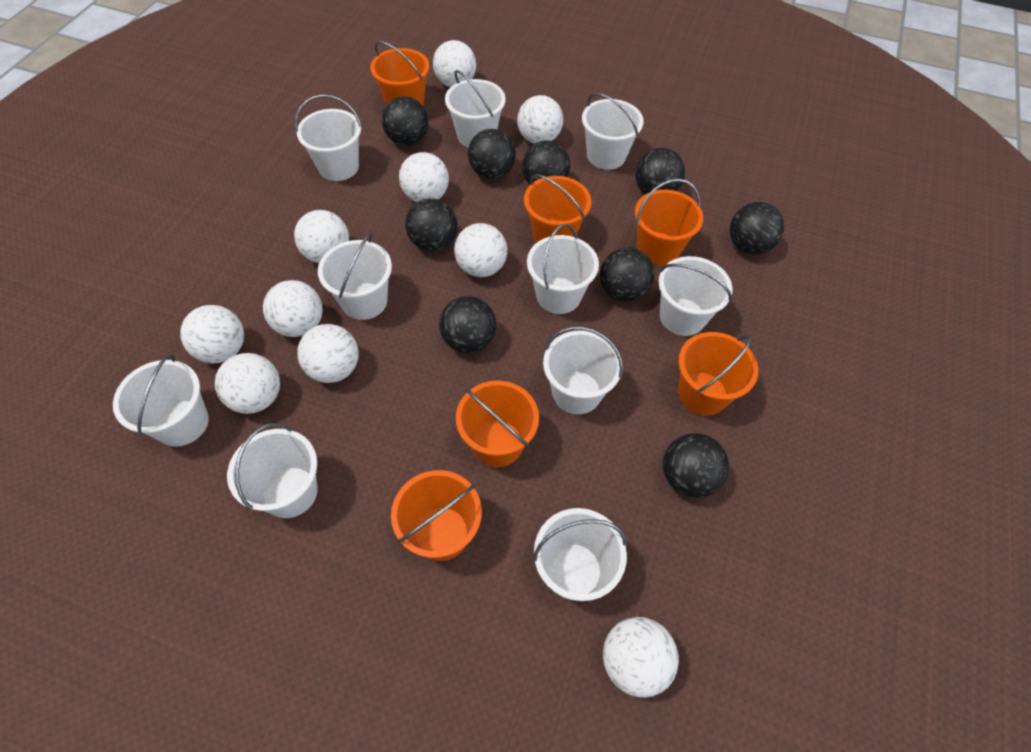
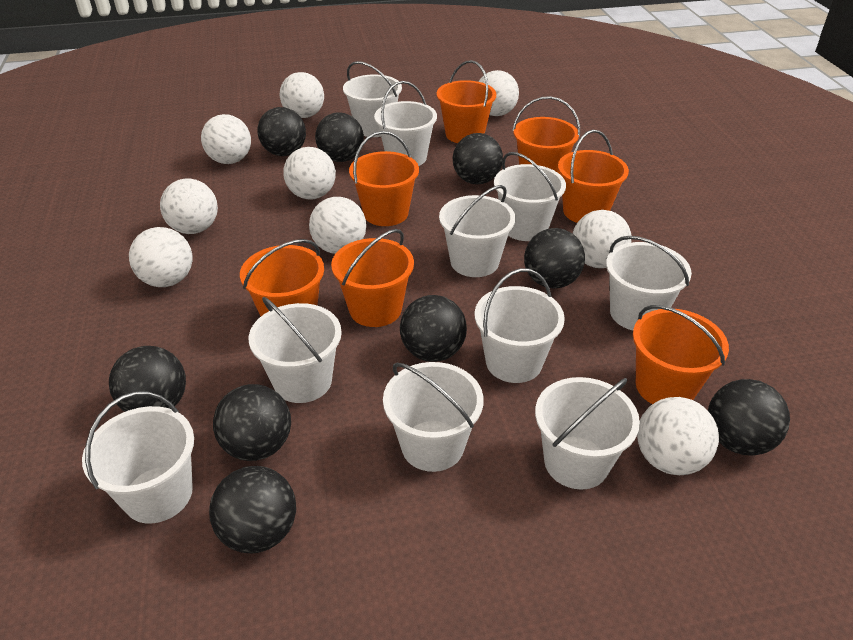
orange bucket: [370,41,429,106] [391,470,482,561] [456,381,539,467] [524,174,591,243] [635,178,703,266] [678,332,758,415] = 6 -> [240,239,324,317] [331,229,414,327] [349,131,419,226] [437,60,496,143] [512,96,580,175] [558,130,629,223] [633,305,729,404] = 7
white ball: [180,305,244,363] [215,353,280,414] [263,280,323,337] [294,210,349,263] [297,324,359,383] [399,152,449,202] [433,40,476,87] [454,223,507,277] [517,95,563,144] [603,617,679,698] = 10 -> [129,227,192,287] [160,179,218,234] [201,114,251,164] [280,72,324,118] [283,147,336,200] [309,197,366,254] [479,70,519,116] [572,210,632,268] [637,397,719,475] = 9

